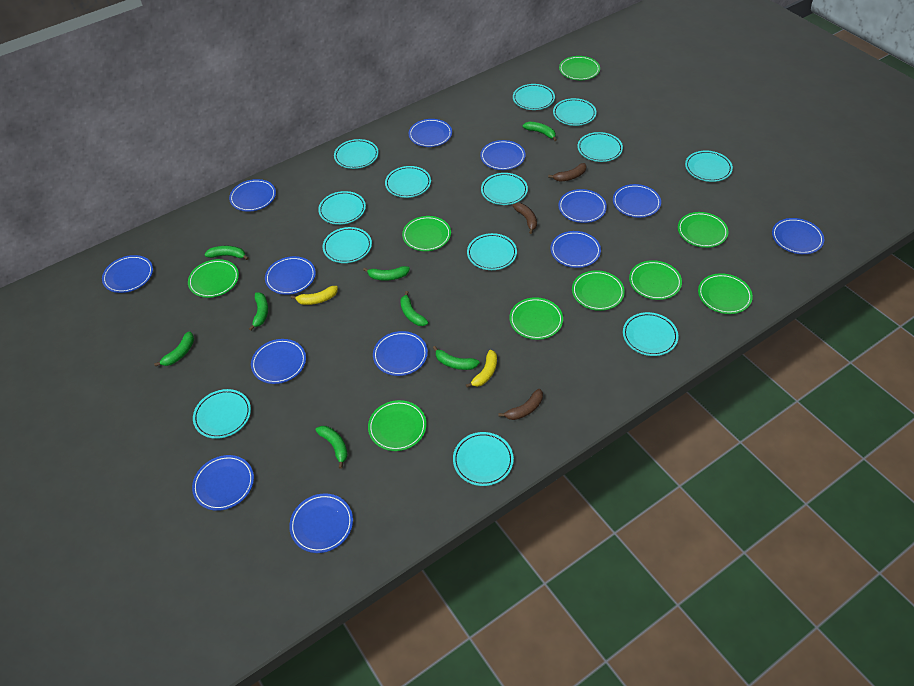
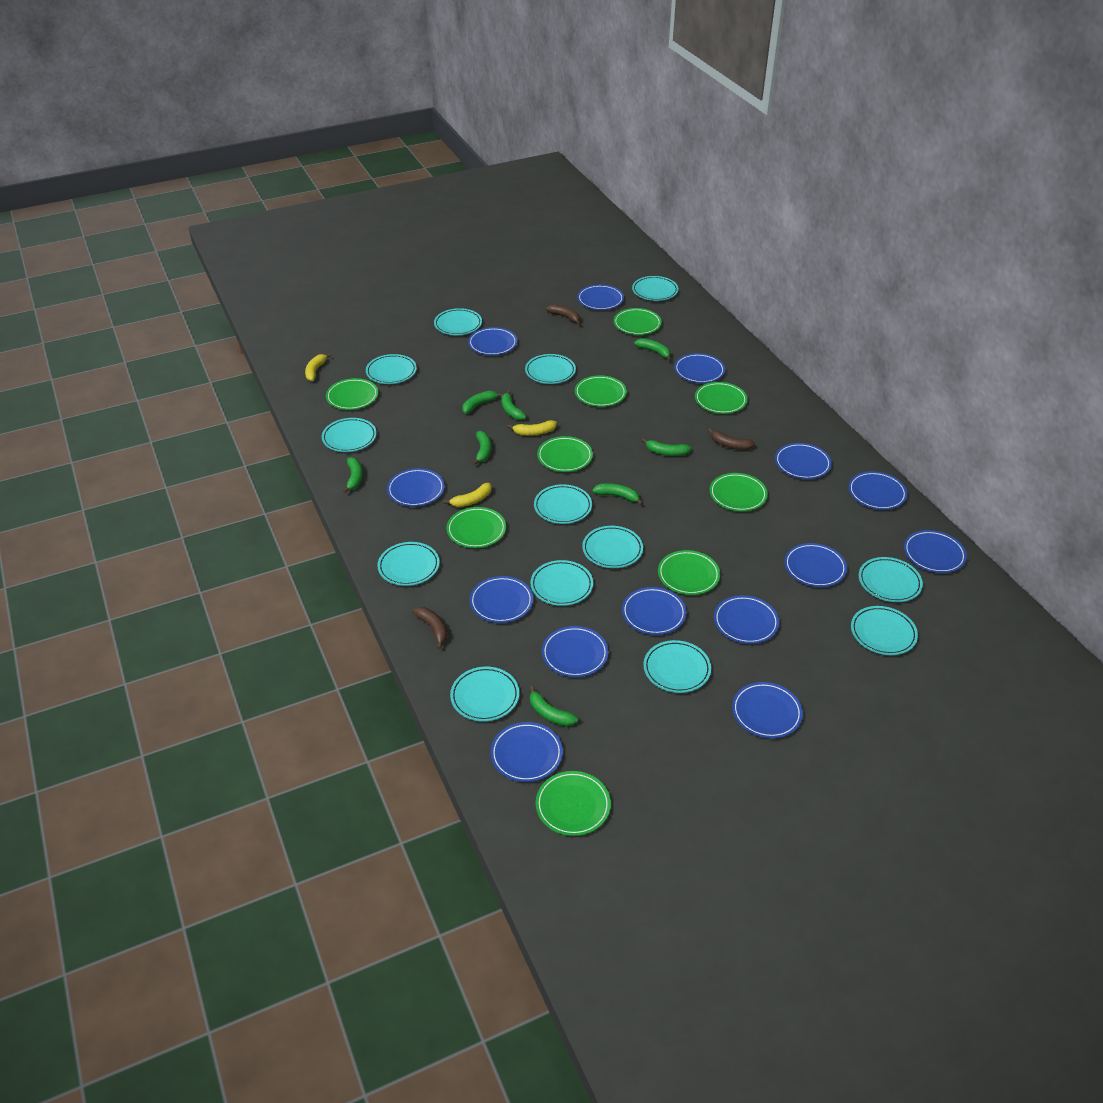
blue plate: [102,255,153,293] [192,455,254,511] [229,179,276,212] [251,339,306,384] [265,256,316,295] [289,494,353,553] [373,331,428,376] [408,119,452,147] [480,140,526,170] [551,231,601,268] [558,189,607,223] [613,184,661,218] [772,218,824,254] = 13 -> [387,468,445,507] [468,327,517,355] [470,576,533,623] [490,722,563,782] [542,626,608,677] [577,285,624,310] [622,587,686,635] [674,353,725,383] [714,595,779,644] [732,682,803,738] [775,443,832,479] [784,543,847,587] [848,471,907,510] [904,530,967,573] = 14
yellow banana: [291,286,338,305] [466,350,497,388] = 2 -> [305,353,331,381] [444,483,492,507] [508,420,557,436] = 3

